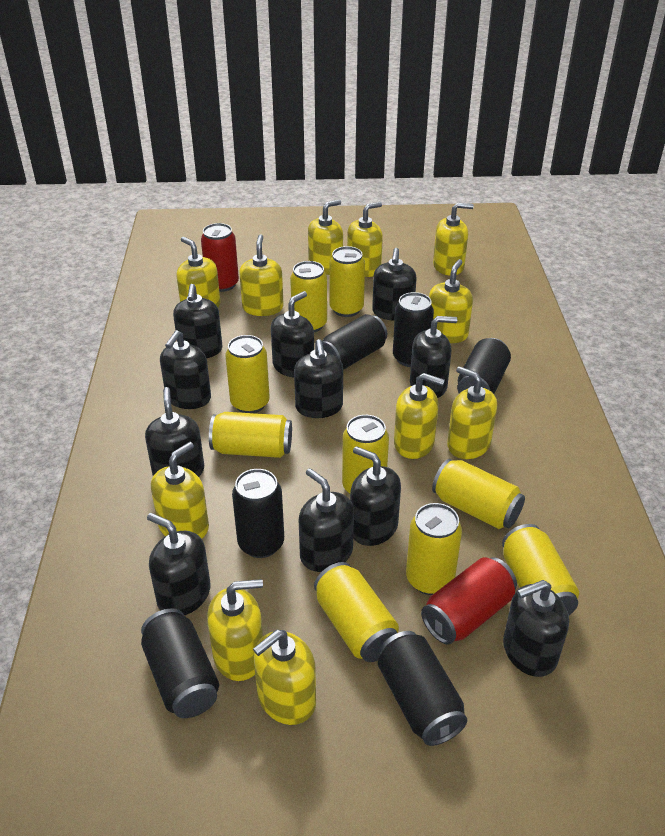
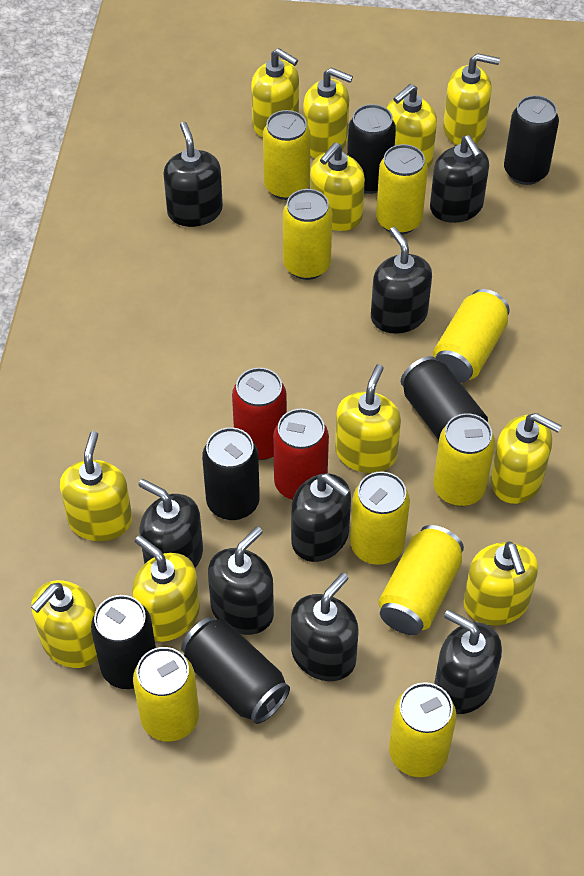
black soap dispenser: [145,387,204,477] [147,513,210,615] [160,330,211,409] [173,284,223,358] [271,291,314,378] [294,339,343,418] [299,468,354,572] [350,446,401,546] [372,248,417,321] [410,316,457,398] [503,580,569,677] = 11 -> [138,479,203,568] [163,122,223,227] [208,526,274,635] [291,473,351,562] [291,573,359,681] [371,227,432,334] [430,135,489,223] [434,610,502,714] = 8

